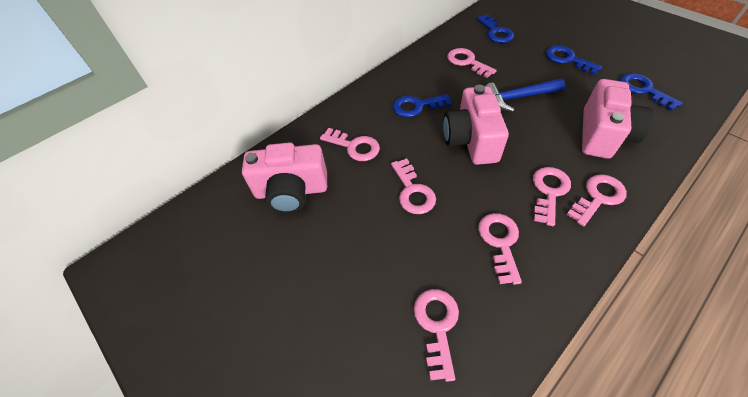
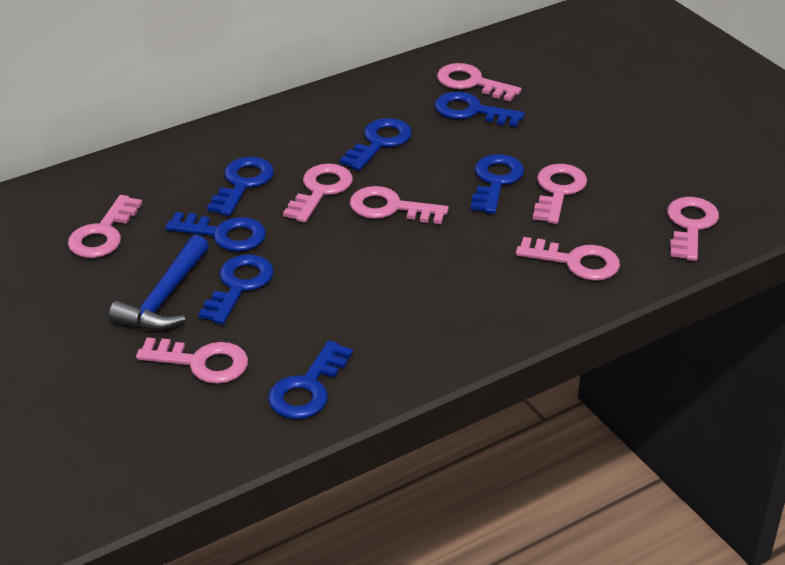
blue key: [393,94,452,117] [477,15,514,43] [546,46,602,75] [620,73,683,111] = 4 -> [166,212,266,252] [198,254,274,324] [207,157,274,216] [268,340,353,419] [340,118,412,171] [435,92,525,127] [471,154,524,214] = 7
pink camera: [242,142,327,213] [443,85,509,165] [582,79,654,159] = 3 -> none = 0
pink key: [320,128,380,161] [391,158,436,214] [414,289,459,382] [447,48,497,78] [478,213,522,285] [533,167,571,226] [566,174,627,226] = 7 -> [68,195,143,258] [136,337,248,384] [283,163,353,223] [350,186,449,224] [437,63,521,101] [516,237,620,281] [533,164,587,224] [667,197,719,261] = 8

